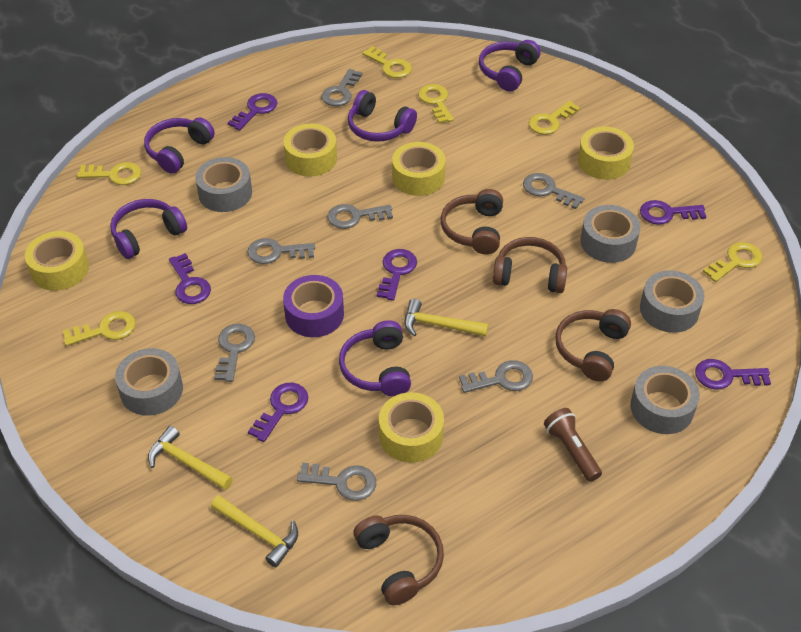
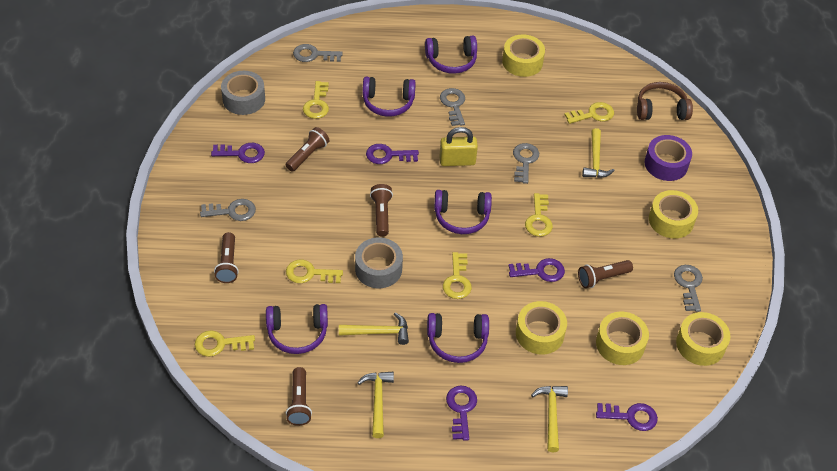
brown flashlight: [544,408,602,482] = 1 -> [214,232,239,283] [285,127,329,172] [286,367,312,426] [370,184,393,237] [578,260,633,288] = 5
brown headphones: [353,515,444,605] [440,189,503,254] [493,237,567,293] [555,309,631,382] = 4 -> [637,82,693,120] = 1
grey key: [214,324,255,382] [247,238,315,264] [297,463,376,501] [322,69,362,106] [327,204,393,229] [459,360,533,393] [523,173,584,209] = 7 -> [200,199,256,221] [293,44,343,62] [440,88,465,126] [513,143,539,184] [674,265,703,312] = 5
grey tape: [115,348,183,416] [195,157,252,212] [580,205,640,263] [630,366,700,434] [640,270,704,333] = 5 -> [221,71,265,115] [355,237,403,288] = 2
purple key: [169,253,211,304] [228,93,277,130] [248,383,308,442] [377,249,417,301] [640,200,707,225] [695,359,771,390] = 6 -> [211,143,265,163] [366,144,419,164] [446,386,477,441] [509,258,565,282] [596,403,658,431] = 5
yellow hammer: [148,426,233,490] [211,495,298,567] [404,299,488,337] = 3 -> [339,312,409,345] [357,372,394,438] [531,386,568,452] [582,128,615,178] = 4
yellow padlock: none = 0 -> [439,127,478,166] = 1

